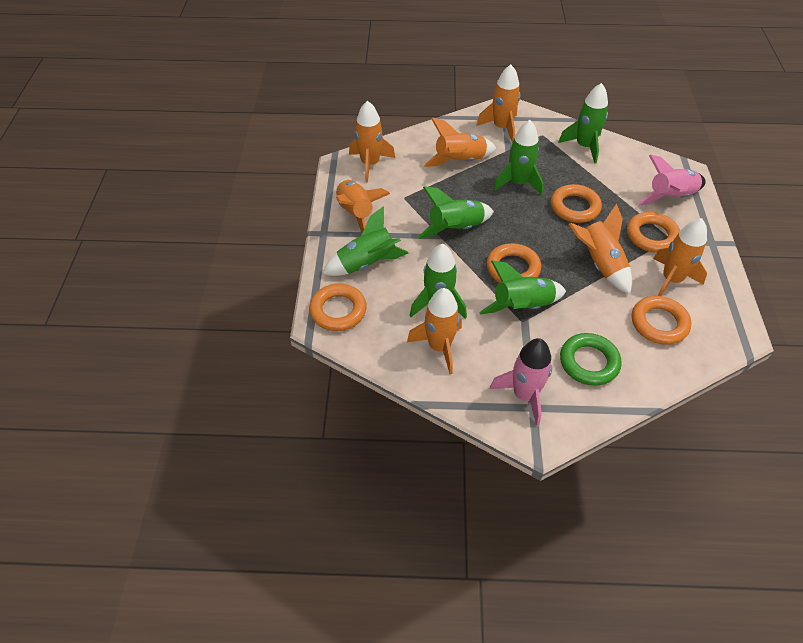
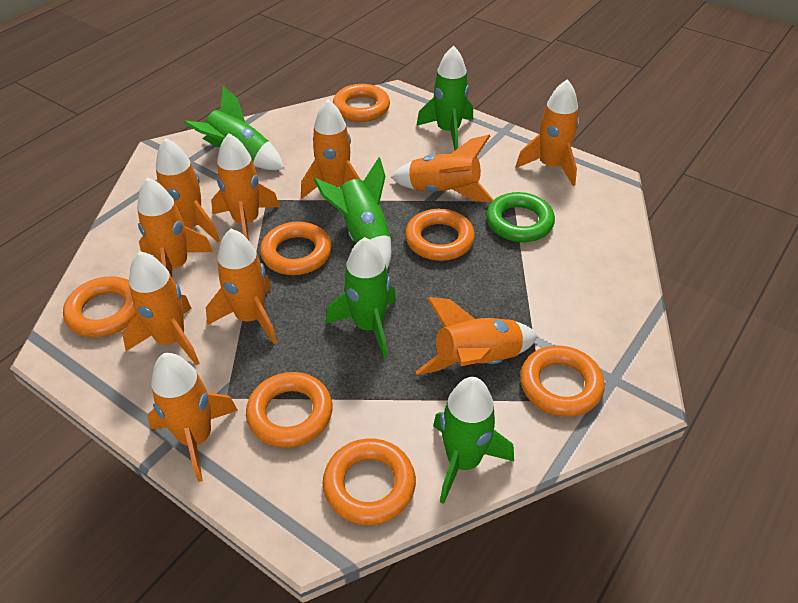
green rocket: [322,207,409,276] [410,244,467,319] [418,186,494,239] [479,260,566,314] [493,120,543,196] [558,83,608,164] = 6 -> [183,86,284,170] [314,158,391,269] [326,237,396,358] [416,45,473,150] [433,377,514,504] = 5
orange ring: [309,284,367,331] [487,243,541,283] [551,184,602,223] [627,212,680,253] [632,296,691,345] = 5 -> [63,277,136,338] [246,372,333,448] [260,222,332,275] [323,439,416,525] [333,84,390,122] [405,209,475,261] [520,345,605,417] = 7
orange rocket: [336,180,390,233] [349,101,395,182] [407,288,462,374] [424,118,497,167] [476,65,520,142] [569,204,632,294] [653,218,707,296] = 7 -> [122,251,199,366] [137,177,213,277] [147,353,238,482] [156,138,220,242] [206,229,277,344] [211,133,280,240] [301,100,360,199] [391,135,493,202] [416,297,538,375] [516,79,579,186] = 10
pink rocket: [490,338,552,426] [637,155,706,206] = 2 -> none = 0

